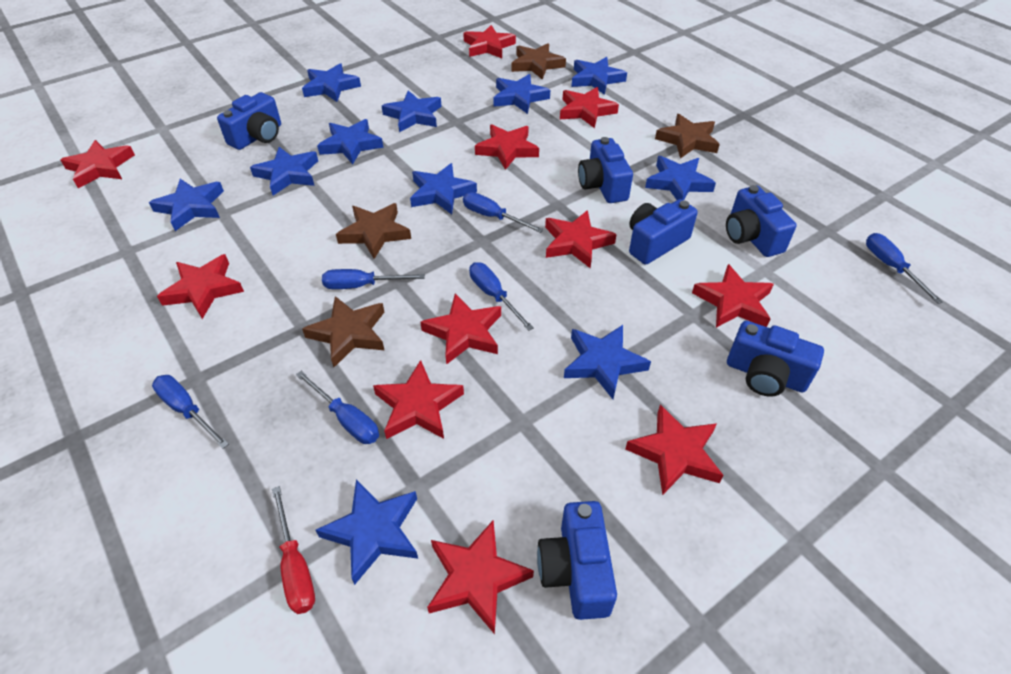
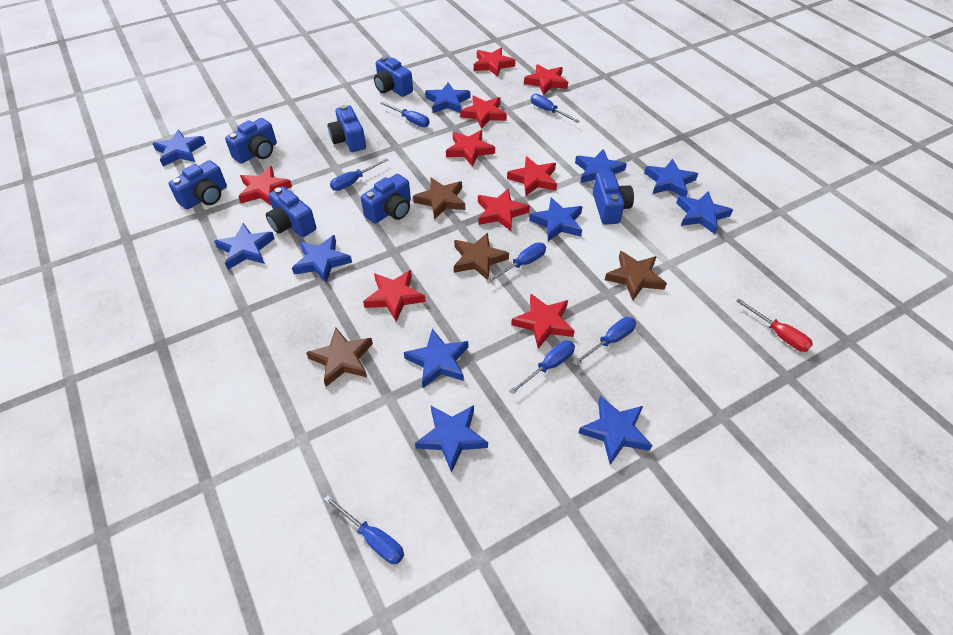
blue camera: [217,92,281,150] [537,501,617,620] [578,137,633,203] [629,199,698,265] [726,185,797,257] [727,321,824,397] = 6 -> [168,160,227,210] [225,118,277,164] [266,186,316,237] [327,105,366,152] [361,174,411,224] [374,57,413,97] [593,172,634,225] = 7
blue screwdriver: [152,375,229,449] [296,371,379,444] [322,269,425,289] [463,192,544,233] [469,262,534,331] [866,233,943,304] = 6 -> [324,495,404,564] [330,158,388,191] [380,102,430,127] [486,242,546,283] [509,340,575,395] [531,94,579,123] [572,317,636,365] = 7
red star: [61,140,135,188] [157,254,244,319] [373,360,464,439] [420,293,501,365] [427,520,534,634] [463,25,516,58] [475,125,539,170] [545,210,617,268] [560,87,619,128] [625,404,724,495] [692,264,774,328] = 11 -> [238,166,292,206] [363,270,426,322] [446,130,495,167] [460,96,507,129] [474,48,516,77] [478,188,530,231] [507,156,557,196] [511,294,575,349] [524,64,568,95] = 9

